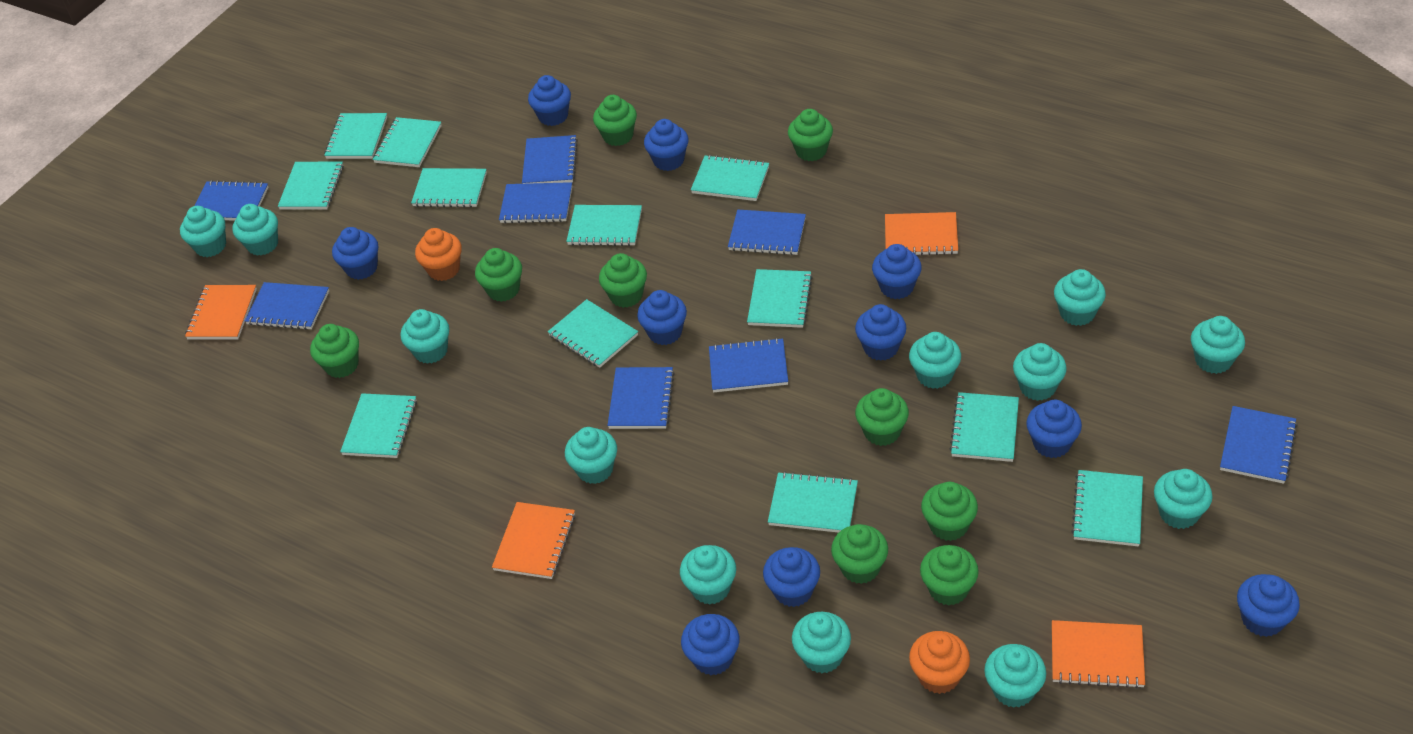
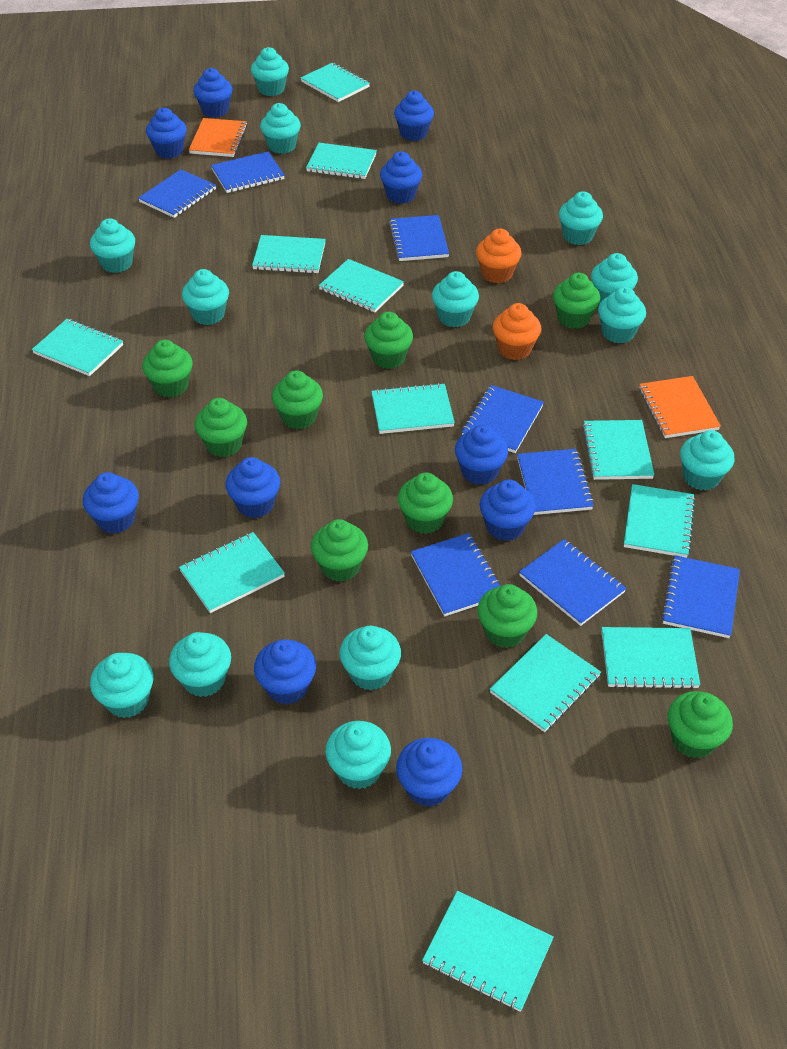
orange notebook: [185,285,257,339] [492,502,575,579] [885,212,958,255] [1052,620,1145,689] = 4 -> [189,118,248,157] [639,376,721,438] = 2
turquoise cupcake: [180,206,226,257] [232,204,278,256] [401,309,449,364] [565,427,617,484] [680,545,736,605] [792,612,851,673] [909,332,961,389] [984,644,1046,708] [1013,343,1067,401] [1054,269,1106,326] [1154,469,1213,529] [1191,316,1245,374] = 12 -> [90,218,135,273] [90,653,153,718] [169,632,231,697] [182,269,229,325] [251,47,289,96] [260,103,301,154] [325,721,391,789] [339,626,401,690] [432,271,479,327] [559,191,603,245] [591,253,638,304] [598,287,646,343] [680,430,734,491] = 13

